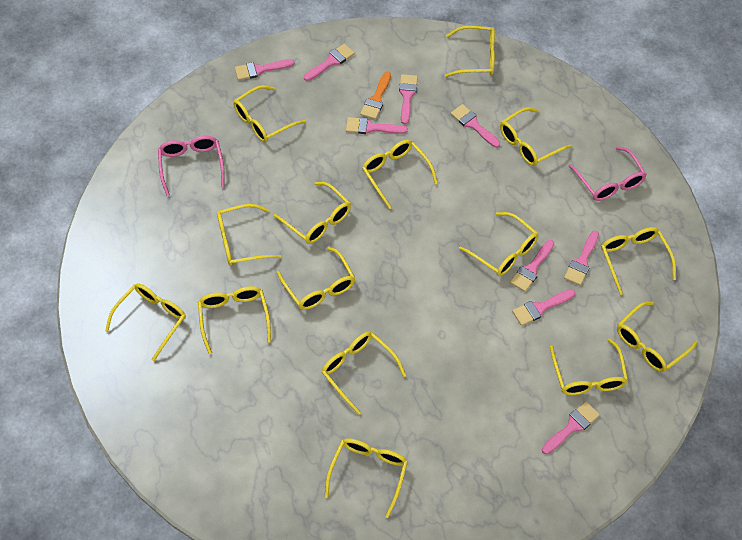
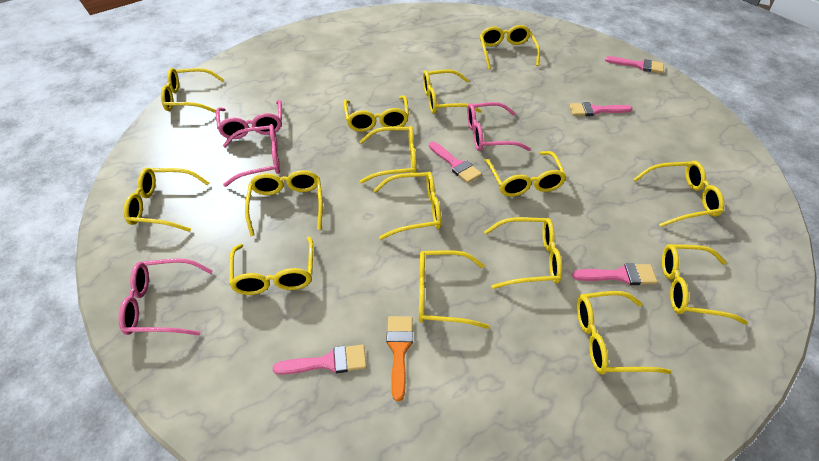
pink brush: [235,59,295,80] [304,43,355,81] [346,117,408,134] [399,74,418,124] [451,104,500,148] [510,240,554,292] [512,289,575,326] [542,401,600,454] [564,231,599,285] = 9 -> [273,344,367,375] [429,142,482,183] [569,102,633,116] [572,263,658,285] [605,56,664,73] = 5
pink glasses: [158,135,224,196] [569,146,647,201] = 2 -> [119,258,213,335] [216,100,282,139] [223,124,280,187] [467,102,531,151] = 4

